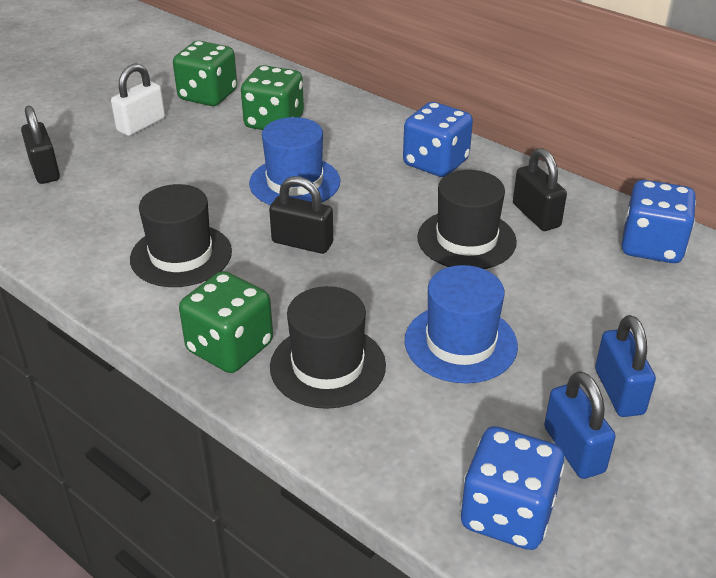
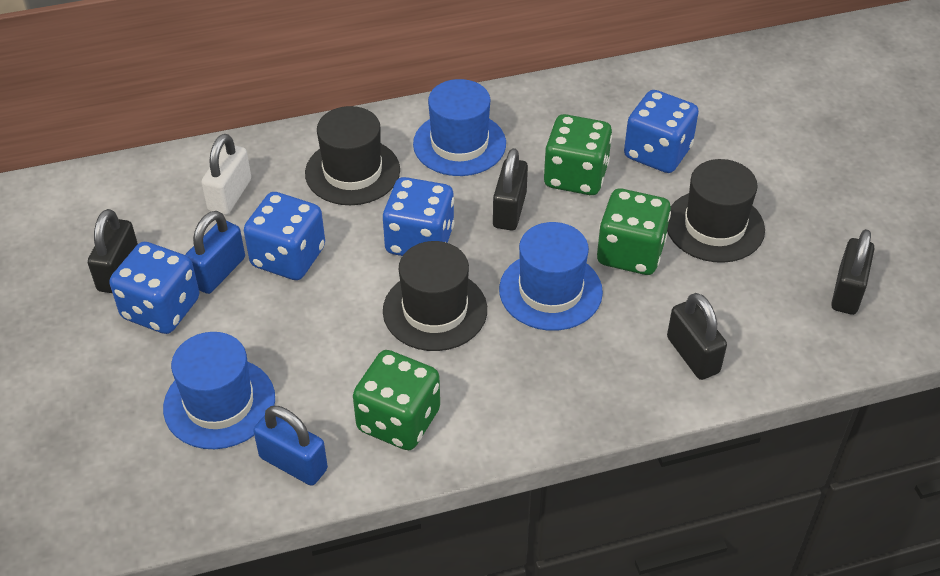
black padlock: [21,105,60,184] [269,176,333,254] [513,148,567,231] = 3 -> [88,209,138,293] [493,148,528,231] [667,293,727,380] [831,229,874,315] = 4
blue dice: [403,102,473,177] [461,426,564,550] [622,180,696,263] = 3 -> [109,242,199,334] [244,192,325,280] [383,177,454,256] [624,90,699,173] = 4
blue hat: [249,117,340,205] [404,265,518,383] = 2 -> [163,332,275,449] [413,79,506,176] [499,222,603,331] = 3

